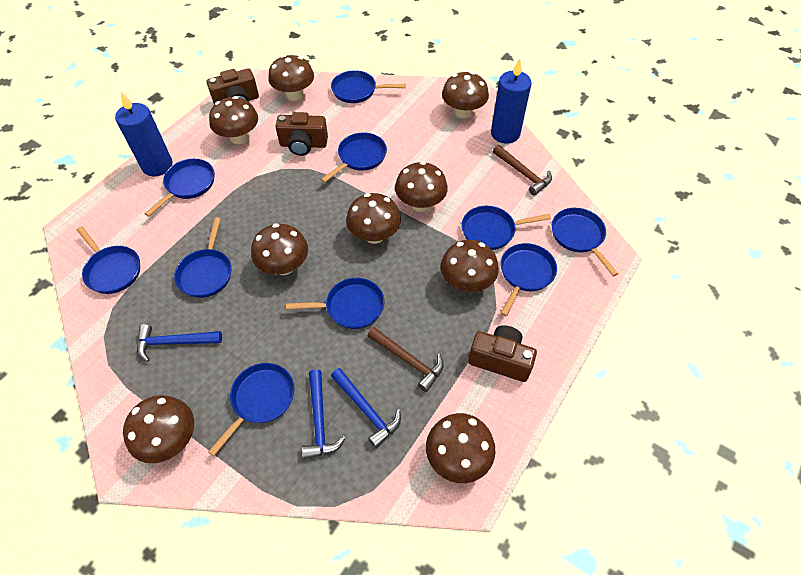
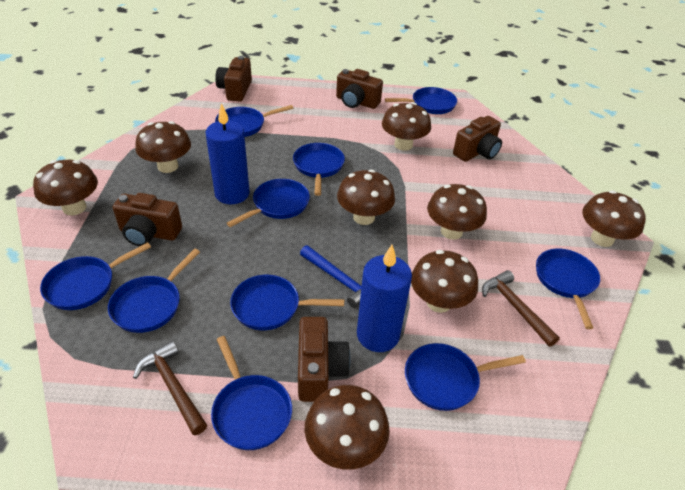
blue hammer: [137,324,222,362] [302,369,346,460] [331,368,401,448] = 3 -> [300,245,362,308] = 1
brown camera: [207,69,259,105] [275,112,328,156] [468,325,537,382] = 3 -> [113,193,182,246] [215,56,252,102] [298,317,350,402] [336,69,383,109] [453,116,502,162] = 5
brown mushroom: [123,395,194,463] [209,96,258,144] [251,223,308,275] [268,55,314,101] [346,193,401,244] [395,161,448,212] [426,413,496,483] [441,240,499,292] [442,72,489,118] = 9 -> [33,160,98,215] [135,121,191,173] [305,385,390,470] [337,169,395,225] [382,102,431,151] [411,250,478,313] [427,184,487,240] [582,190,646,247] = 8

